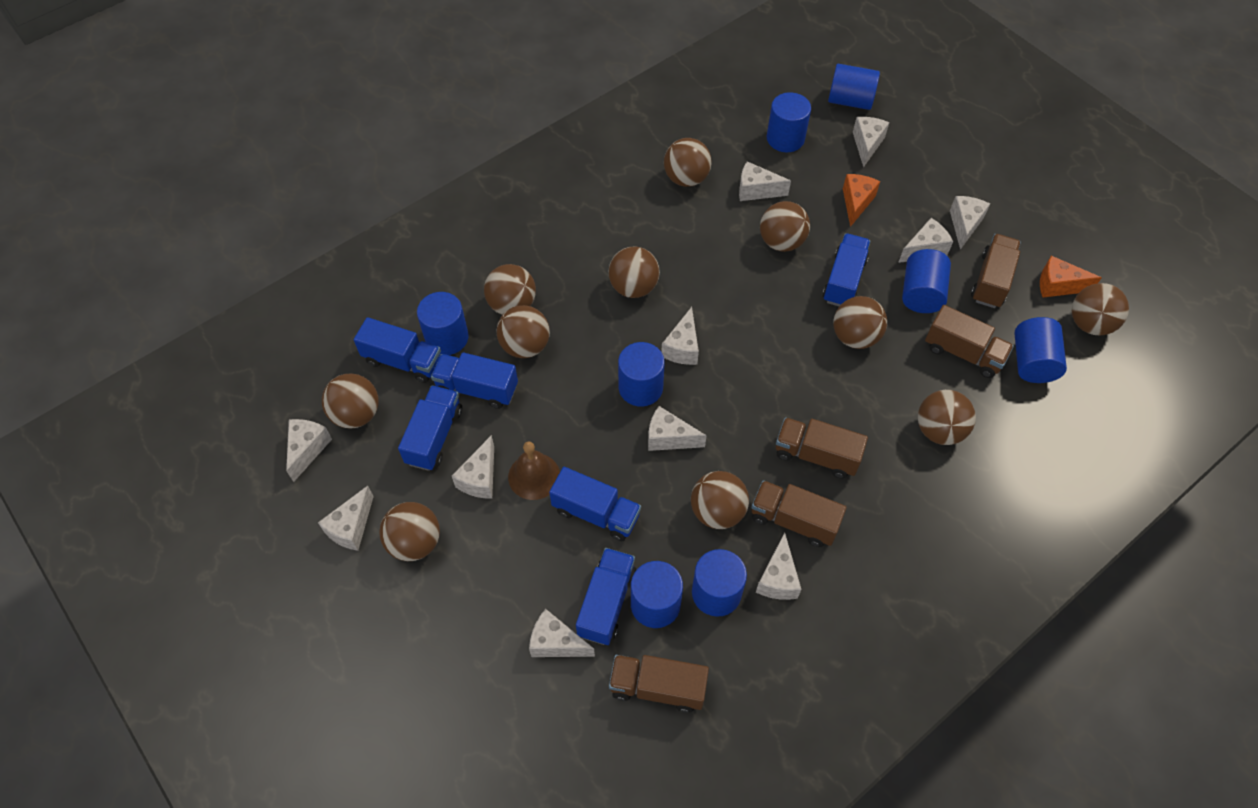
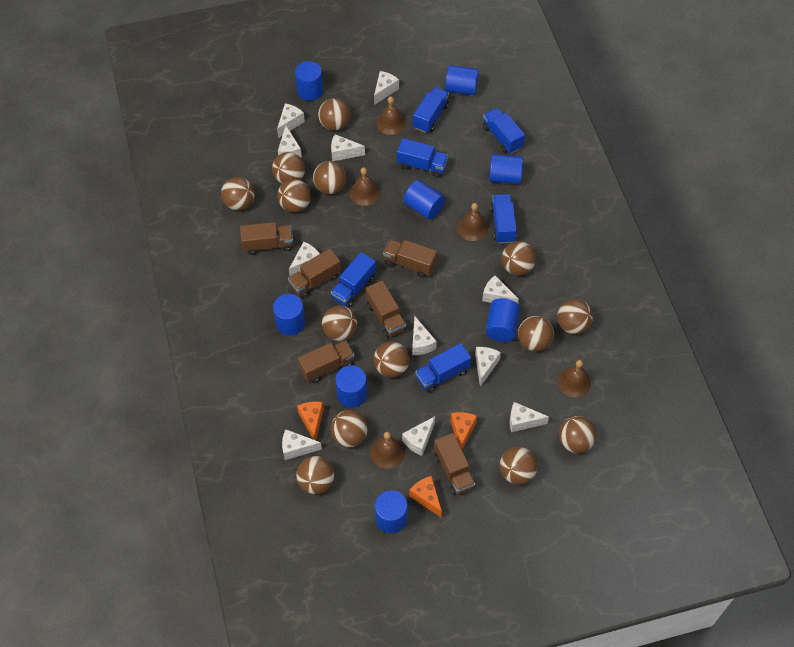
brown ball: [322,373,379,429] [379,502,440,561] [484,264,536,315] [496,305,550,358] [608,246,660,298] [664,138,712,187] [691,471,749,529] [760,201,810,252] [833,296,887,349] [918,390,976,445] [1072,283,1129,335] = 11 -> [221,177,255,210] [272,152,305,184] [277,179,311,213] [296,456,334,494] [313,161,346,194] [318,98,350,131] [322,306,357,341] [331,410,368,447] [373,341,409,377] [500,447,538,485] [501,241,536,275] [518,316,554,351] [557,299,593,334] [559,416,596,453] = 14
brown bell: [508,441,560,500] = 1 -> [349,167,380,206] [370,432,405,469] [376,96,406,135] [457,203,488,241] [558,360,591,397] = 5
brown truck: [609,655,709,713] [751,480,847,547] [776,417,868,479] [925,305,1014,378] [971,234,1021,308] = 5 -> [240,222,293,255] [288,248,341,298] [298,340,354,383] [366,281,406,338] [383,239,437,278] [434,433,475,495] = 6
orange cheese: [843,174,880,227] [1040,256,1102,298] = 2 -> [297,401,324,440] [409,476,442,517] [450,412,477,450] = 3

